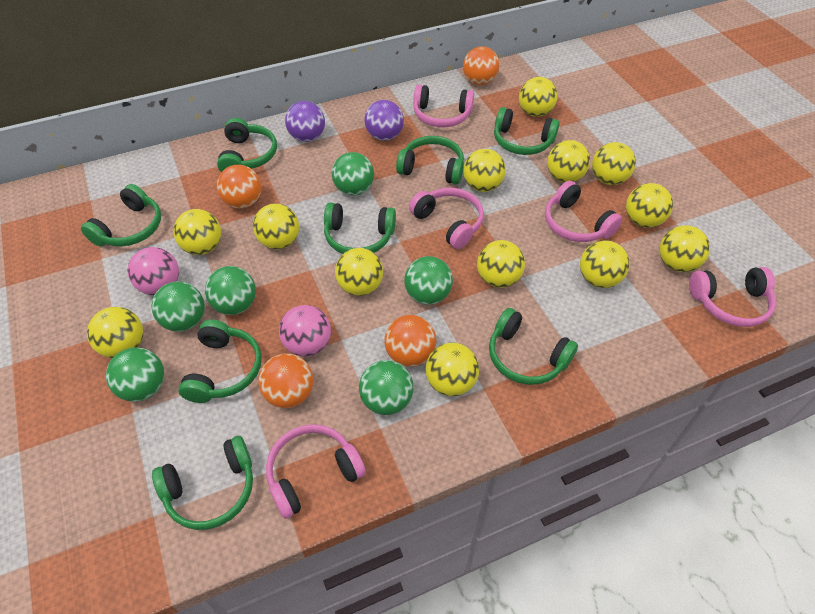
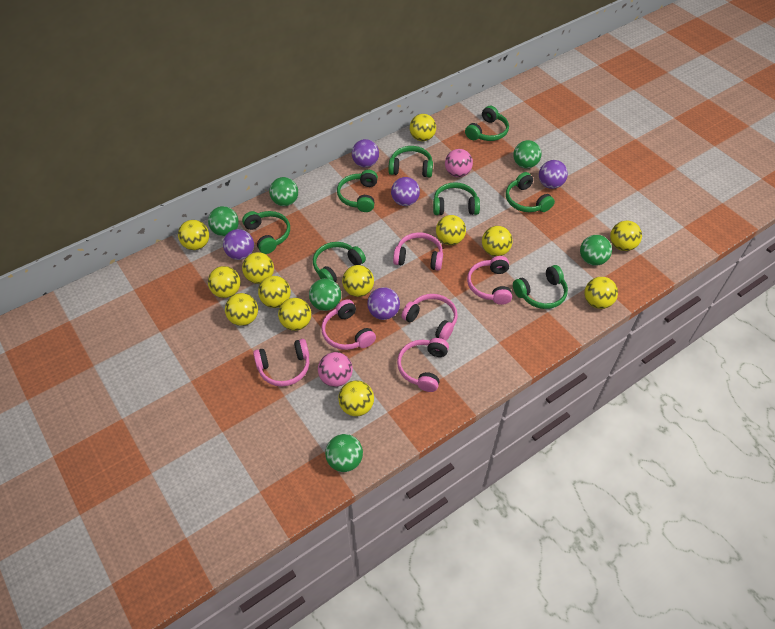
orange ball: [217,165,261,208] [258,354,314,408] [385,315,436,367] [463,46,499,85] = 4 -> none = 0
pink headphones: [266,424,366,519] [409,188,484,249] [413,85,474,127] [545,181,622,242] [689,267,776,327] = 5 -> [253,339,310,386] [321,299,376,350] [393,232,443,271] [397,338,449,392] [401,294,458,341] [467,256,512,305] = 6
purple ball: [285,101,325,142] [364,100,404,141] = 2 -> [223,229,254,260] [352,139,379,168] [367,287,400,320] [391,177,420,206] [539,160,568,189] = 5

